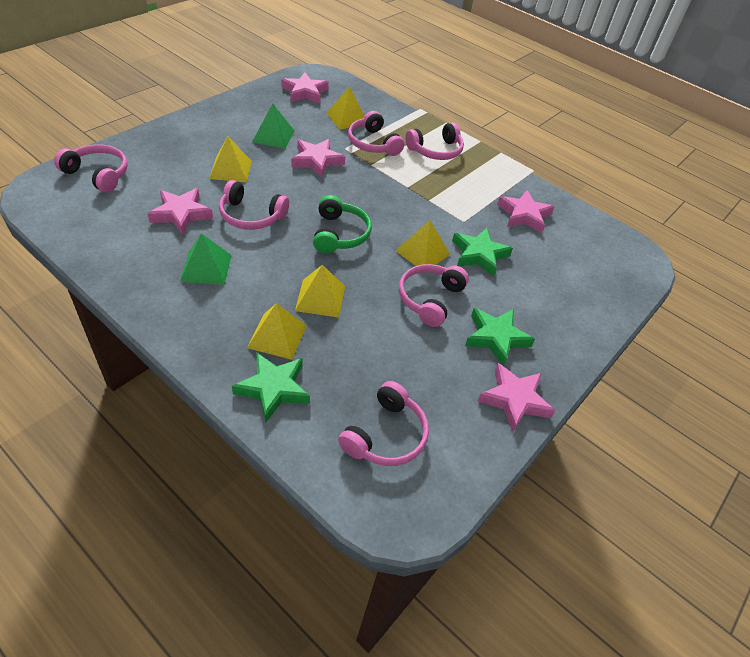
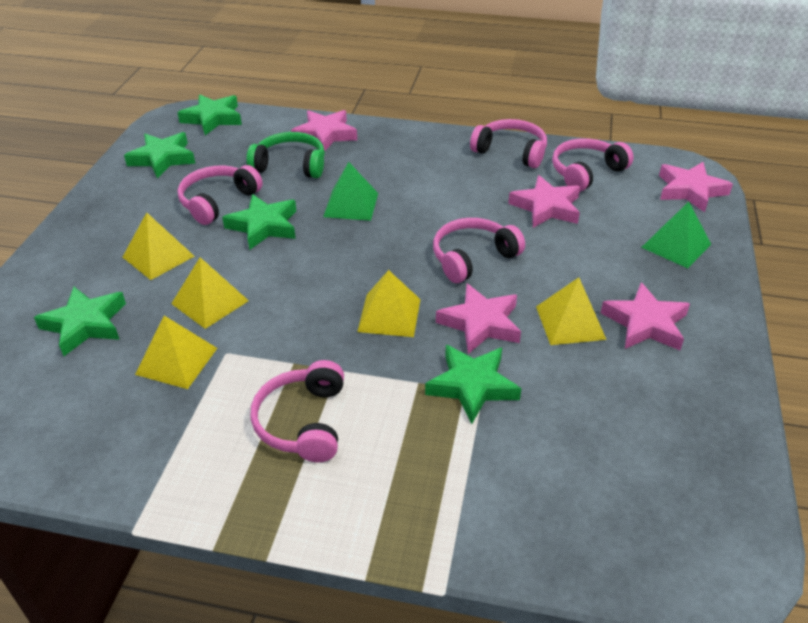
green star: [232,353,310,422] [452,227,513,276] [465,308,535,366] = 3 -> [34,287,126,356] [124,132,196,178] [177,94,242,135] [222,194,296,250] [425,345,521,424] = 5
pink headphones: [54,144,128,192] [219,180,289,230] [338,381,429,466] [348,111,404,156] [399,264,469,327] [405,122,464,160] = 6 -> [178,165,263,225] [250,360,344,462] [433,218,525,283] [470,119,547,168] [552,138,634,192] = 5

